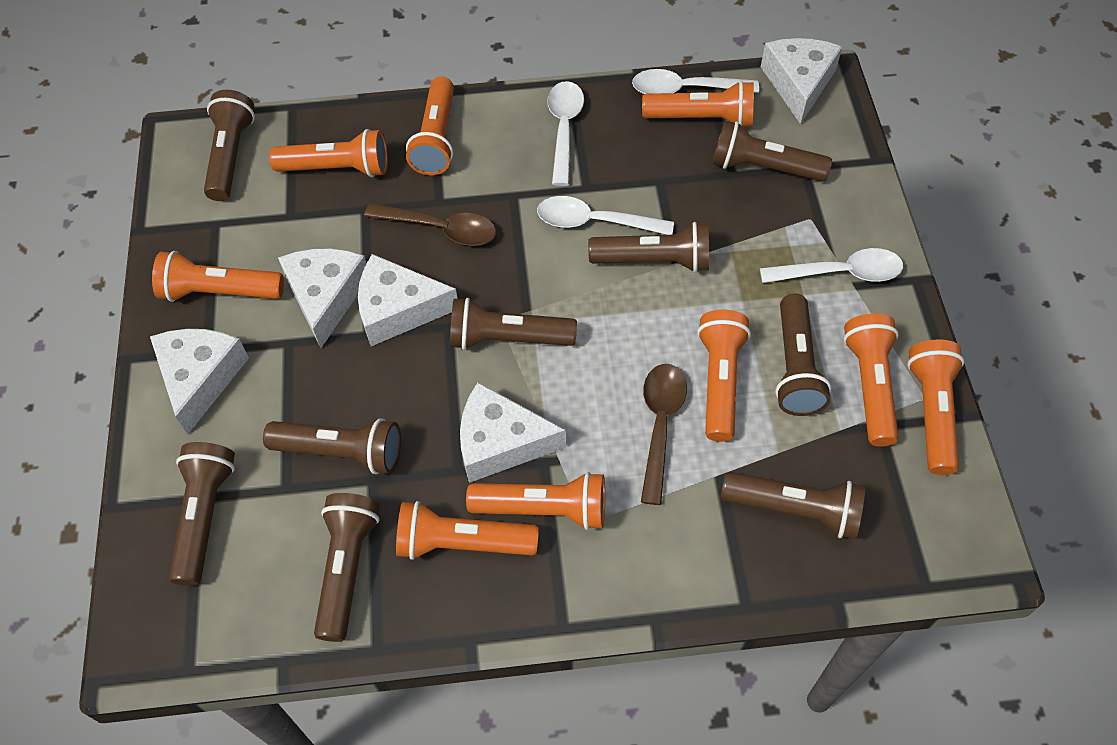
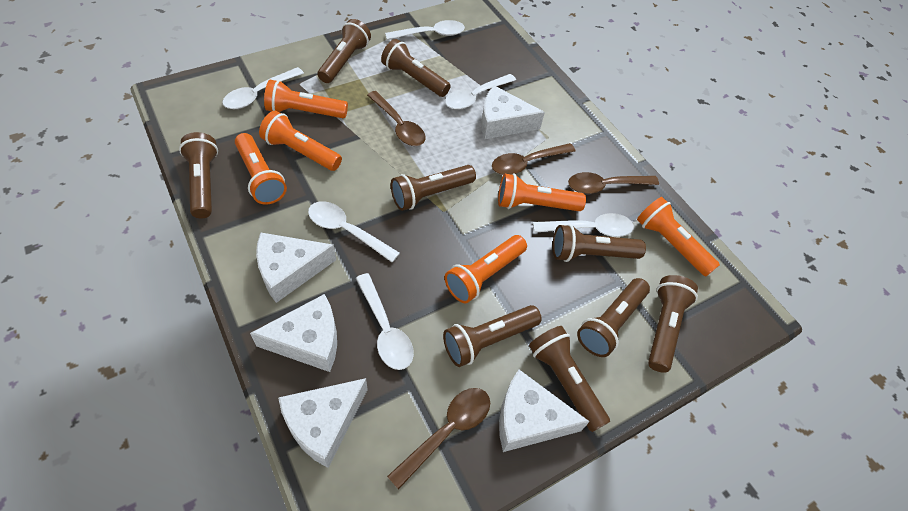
brown spoon: [364,203,496,246] [641,364,687,505] = 2 -> [367,91,426,146] [387,388,490,490] [492,143,576,175] [568,172,659,194] = 4
orange flashlight: [152,251,284,302] [269,129,388,177] [396,501,539,560] [406,77,454,175] [466,472,605,530] [642,81,754,126] [697,310,751,442] [843,313,899,446] [907,340,964,475] = 9 -> [235,133,287,205] [259,111,342,171] [264,80,348,118] [445,235,527,303] [498,173,586,211] [637,197,720,276] = 6
white spoon: [537,196,674,235] [547,81,584,186] [632,69,759,94] [760,248,903,283] = 4 -> [222,67,304,109] [308,201,400,262] [356,273,414,370] [385,20,465,40] [445,74,516,110] [533,213,634,237] = 6

